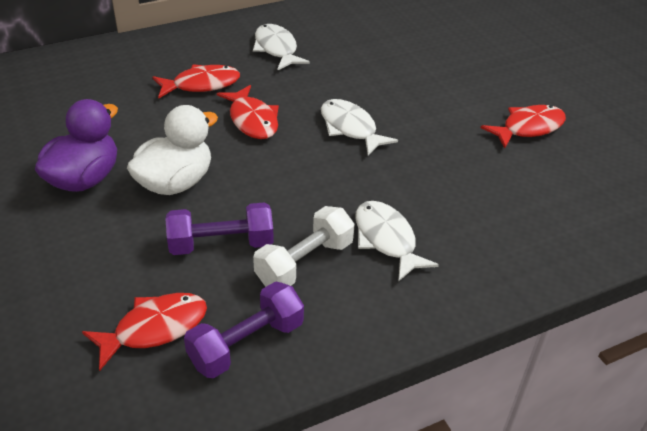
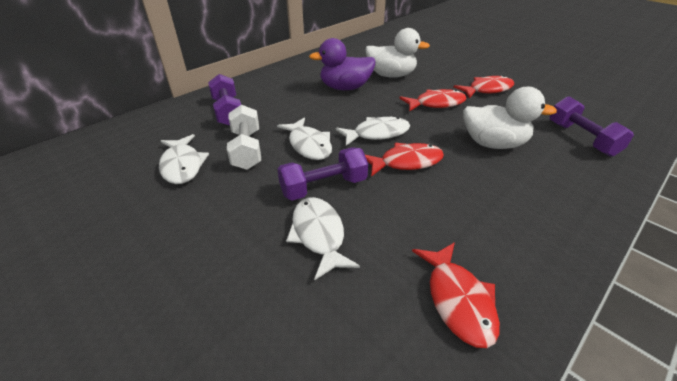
purple dumbbell: [165,202,274,255] [184,282,304,378] = 2 -> [208,74,241,126] [277,147,368,201] [550,97,634,157] = 3
white duck: [127,105,218,195] = 1 -> [365,28,430,78] [463,87,557,149] = 2
white fish: [253,24,310,71] [321,99,398,156] [355,201,439,282] = 3 -> [159,134,209,184] [277,118,332,160] [286,197,360,281] [335,117,410,146] = 4

